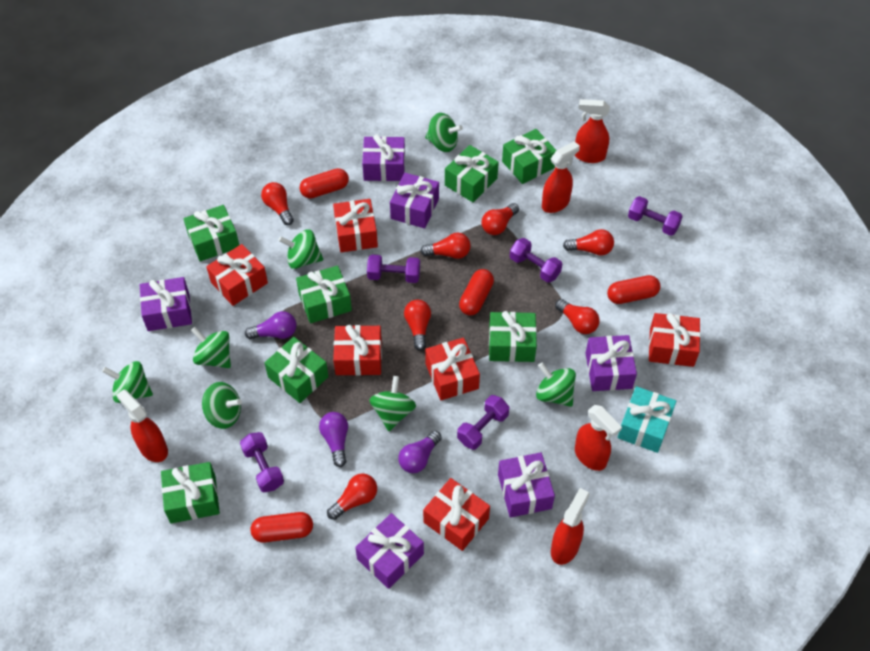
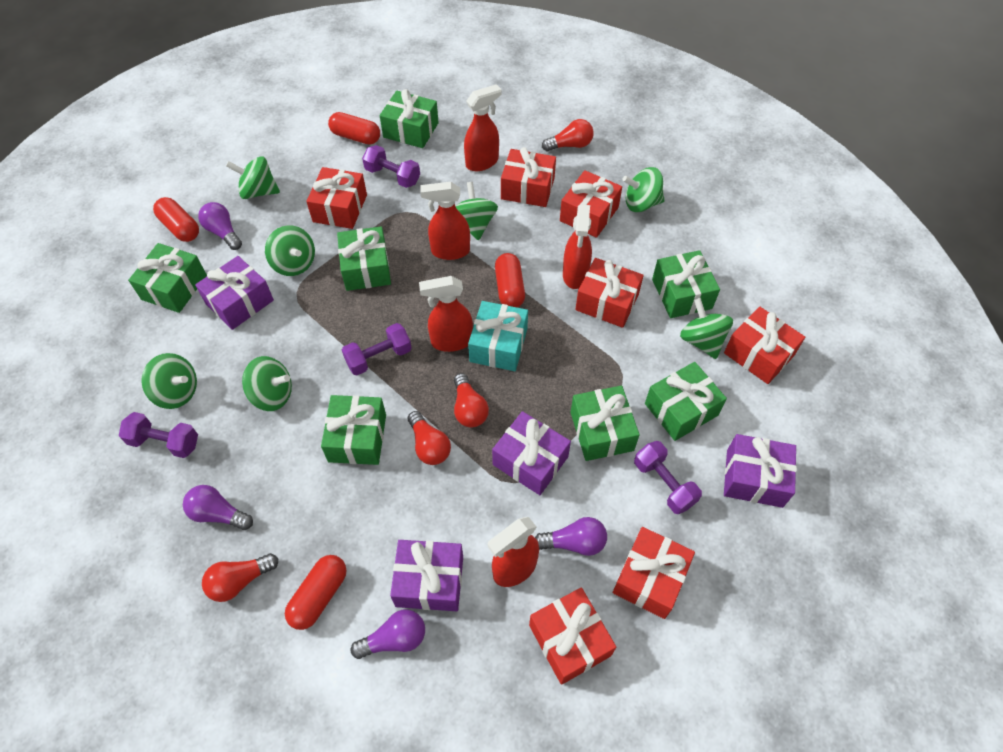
purple dumbbell: [240,432,284,492] [367,254,420,283] [457,395,509,450] [510,238,562,283] [628,196,683,236] = 5 -> [119,412,198,458] [342,323,412,375] [362,145,420,188] [634,441,702,514] = 4
purple gift: [140,277,192,331] [355,513,424,589] [362,134,405,181] [390,173,439,228] [498,452,555,518] [586,335,637,391] = 6 -> [195,256,274,330] [390,540,463,611] [492,411,571,495] [724,434,797,508] = 4
purple light bulb: [245,311,296,339] [319,412,348,467] [398,431,442,473] = 3 -> [183,485,253,530] [198,202,242,250] [351,609,425,659] [535,517,607,556] = 4
red gift: [206,244,268,306] [333,199,378,252] [333,325,382,376] [423,478,490,551] [425,337,480,400] [649,313,701,367] = 6 -> [306,167,367,229] [501,147,556,207] [529,588,616,685] [560,170,622,238] [575,258,644,328] [613,527,695,619] [724,307,805,384] = 7
red light bulb: [261,182,294,225] [327,473,377,520] [404,300,431,351] [420,233,471,259] [482,203,519,235] [555,299,600,334] [563,229,614,256] = 7 -> [202,553,278,602] [408,411,451,465] [454,373,489,427] [542,119,594,151] = 4

